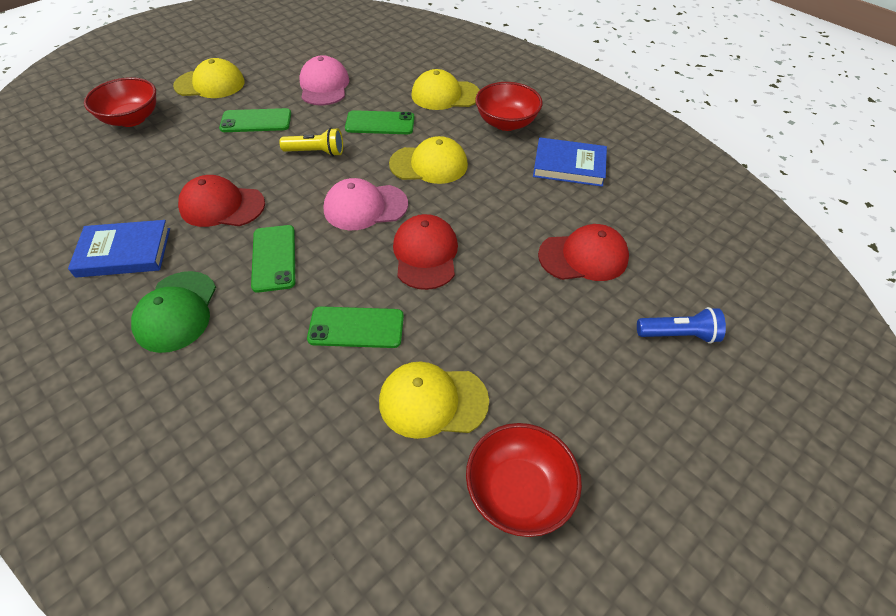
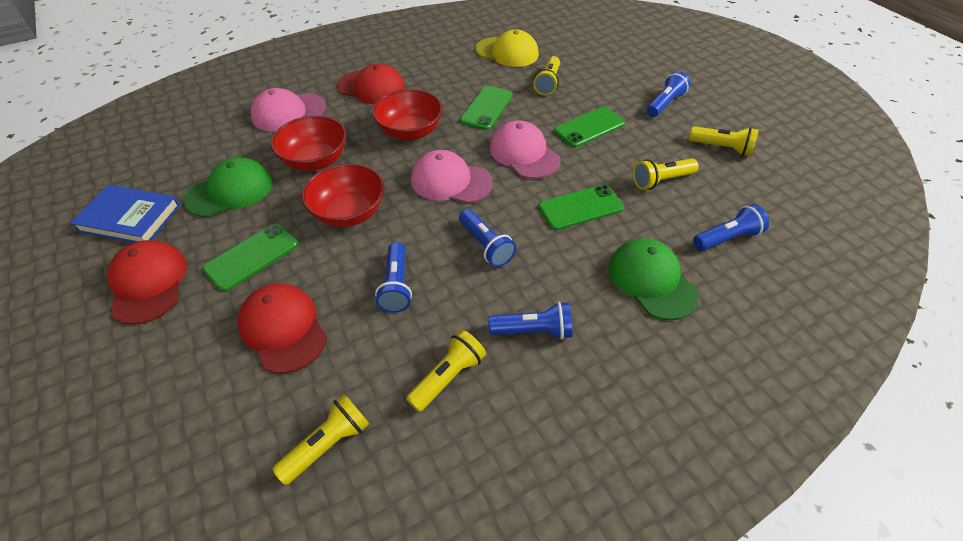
blue book: [68,220,170,278] [533,137,607,187] = 2 -> [70,185,180,243] = 1
blue flashlight: [637,307,726,344] = 1 -> [375,242,412,313] [459,209,516,267] [488,302,572,339] [646,71,691,117] [693,204,769,251] = 5
green cap: [131,271,216,353] = 1 -> [184,157,273,217] [608,238,699,320] = 2
pink cap: [299,55,349,105] [324,178,408,230] = 2 -> [251,88,326,132] [411,150,493,203] [490,120,561,179] = 3
yellow cap: [173,58,245,98] [379,362,489,439] [389,136,468,184] [411,69,480,110] = 4 -> [476,29,539,67] = 1
yellow flashlight: [279,128,343,157] = 1 -> [272,394,369,485] [406,330,486,412] [533,56,560,95] [633,158,699,190] [689,126,758,156] = 5

